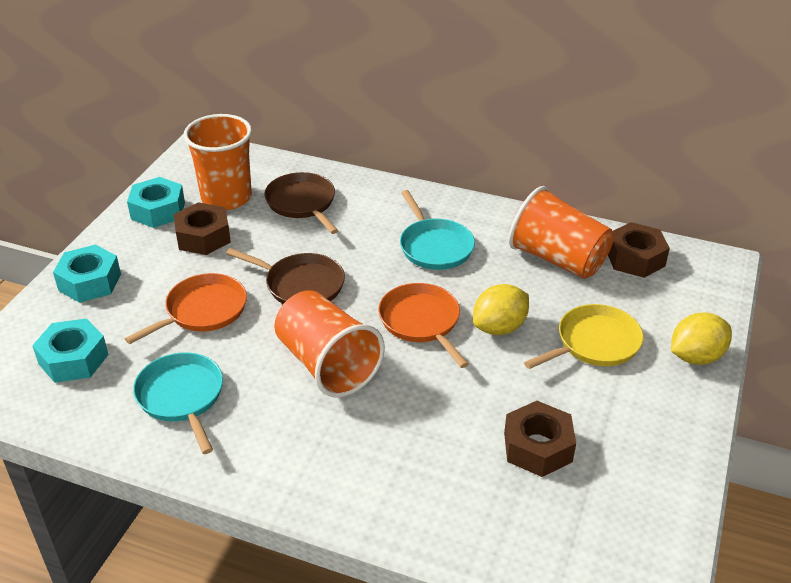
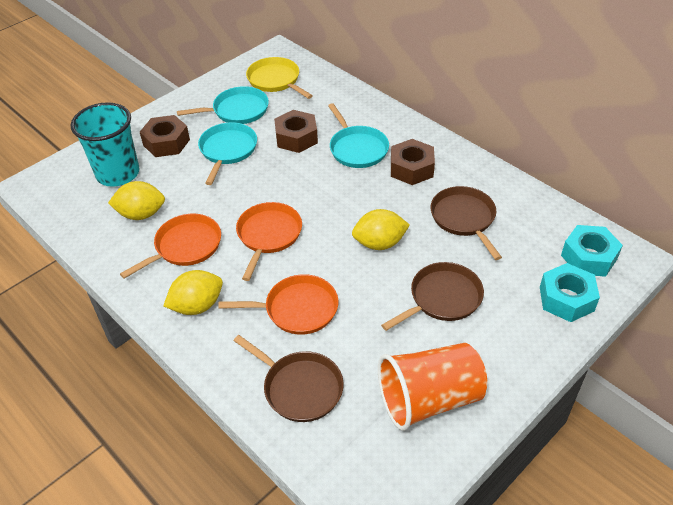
brown pan: [226,248,345,304] [264,172,339,234] = 2 -> [233,335,344,422] [381,262,484,331] [431,186,502,260] = 3
orange cup: [184,114,252,210] [274,290,385,398] [509,186,614,279] = 3 -> [378,343,487,431] = 1
orange pan: [125,273,247,344] [378,283,469,368] = 2 -> [120,214,221,279] [218,274,338,335] [236,202,302,281] = 3
turquoise cup: none = 0 -> [71,102,140,187] = 1
turquoise nut: [32,318,109,383] [53,245,121,303] [127,177,185,228] = 3 -> [540,263,600,322] [561,225,623,277] = 2
turquoise pan: [133,352,223,454] [400,190,475,270] = 2 -> [177,86,269,124] [198,122,257,185] [328,103,389,168] = 3
yellow lemon: [473,284,529,335] [671,313,732,365] = 2 -> [108,181,165,220] [164,270,223,315] [352,209,410,250] = 3

